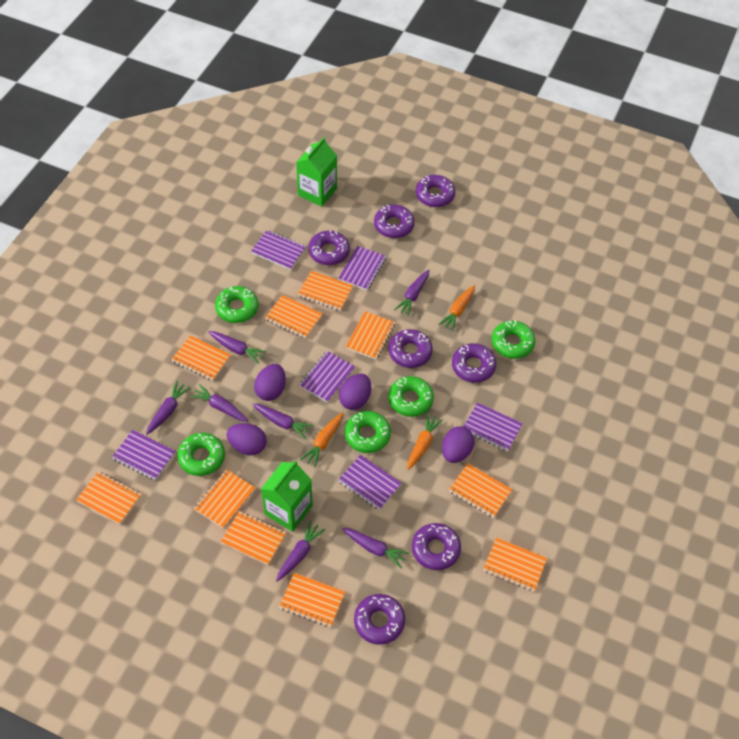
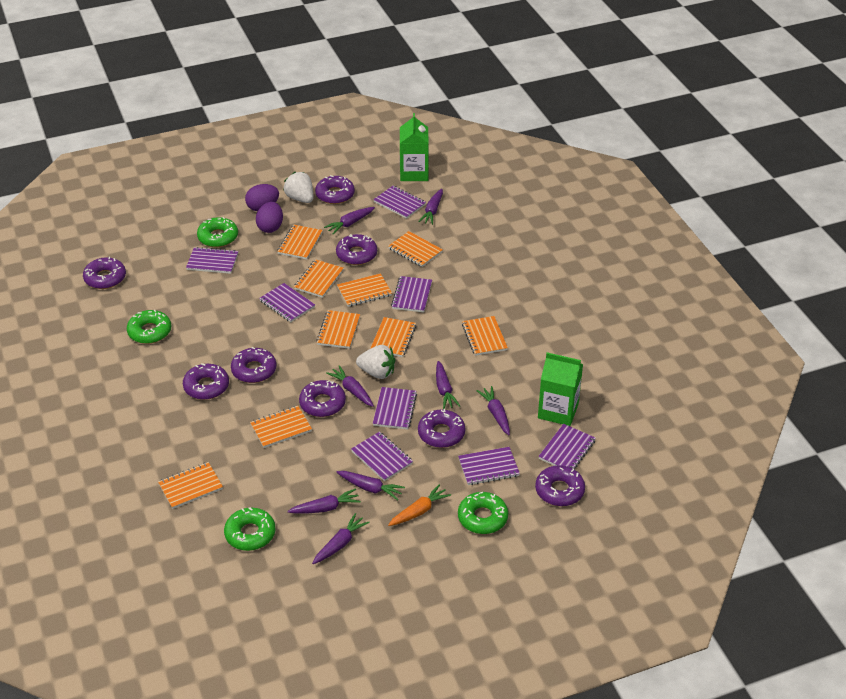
green donut: [177,433,225,476] [215,286,258,323] [345,411,391,453] [388,376,434,417] [491,320,535,359] = 5 -> [127,310,171,344] [197,217,238,247] [224,507,275,551] [458,492,508,534] = 4
orange carrot: [300,412,343,467] [407,413,443,470] [438,285,475,331] = 3 -> [388,484,451,526] = 1
orange notebook: [76,471,141,525] [171,335,231,381] [194,469,256,529] [221,511,286,565] [265,295,322,339] [279,573,345,627] [298,271,353,311] [346,311,395,360] [449,463,512,518] [483,537,547,592] = 10 -> [158,462,223,509] [250,406,312,448] [277,225,323,260] [294,259,344,298] [316,310,360,349] [337,273,392,307] [370,317,416,357] [388,231,443,267] [462,316,508,356] = 9
purple carrot: [146,381,191,435] [190,384,248,422] [208,331,267,364] [253,404,314,439] [276,521,325,582] [342,528,409,568] [394,269,430,316] = 7 -> [288,488,361,514] [312,513,370,564] [324,207,375,234] [326,365,374,407] [337,471,405,500] [418,189,443,225] [436,361,460,409] [476,386,510,435] = 8
purple donut: [308,230,350,265] [354,594,405,645] [374,204,415,238] [389,329,433,368] [412,523,461,570] [416,175,455,207] [452,343,496,383] = 7 -> [83,257,126,289] [183,363,229,400] [231,347,277,383] [299,380,346,417] [315,175,355,204] [336,234,377,265] [418,409,465,448] [535,465,585,506] = 8
purple egg: [227,423,267,455] [254,364,286,401] [339,374,371,410] [442,426,475,463] = 4 -> [245,184,279,211] [256,202,283,233] = 2
purple notebook: [112,430,175,481] [251,230,306,270] [299,351,355,403] [338,246,386,290] [338,455,402,510] [463,402,523,452] = 6 -> [186,247,238,274] [259,283,315,322] [351,431,413,481] [373,186,426,219] [373,387,417,430] [391,276,432,312] [458,447,520,485] [538,424,596,470] = 8
white strawberry: none = 0 -> [283,172,313,203] [356,345,395,379] = 2

